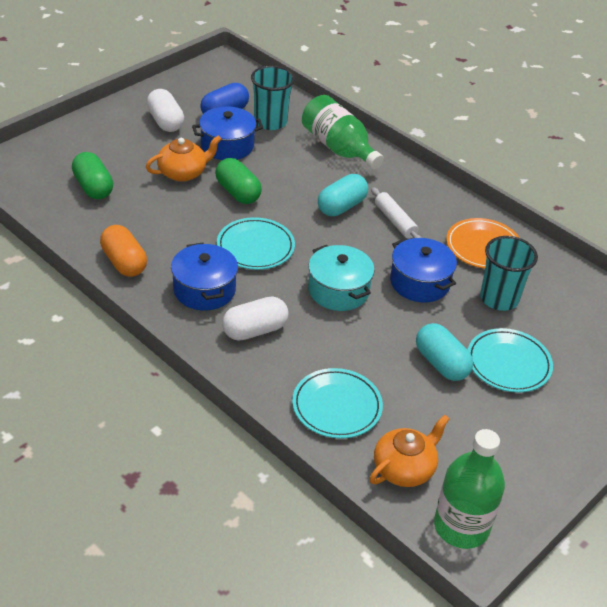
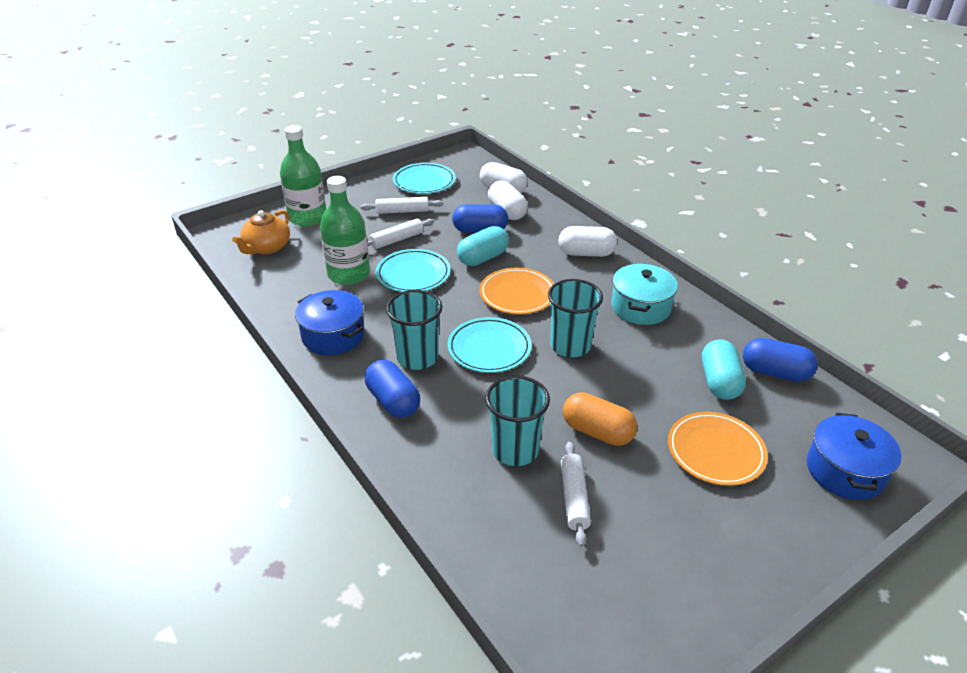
blue capsule: [200,83,249,114] = 1 -> [365,360,420,418] [452,204,508,233] [743,338,818,382] = 3
blue pot: [171,242,238,311] [192,106,263,160] [390,238,457,303] = 3 -> [295,290,364,355] [807,412,902,500] = 2
green capsule: [72,152,113,199] [215,158,262,204] = 2 -> none = 0
orange plate: [446,218,520,269] = 1 -> [479,268,554,315] [668,412,768,486] = 2
orange teapot: [146,135,222,182] [369,415,449,487] = 2 -> [232,210,290,254] = 1
turquoise cup: [251,65,295,130] [480,236,538,311] = 2 -> [386,290,442,370] [485,376,550,466] [548,279,603,357] = 3
white capsule: [147,89,184,132] [222,296,288,341] = 2 -> [480,162,528,193] [488,181,528,220] [558,226,617,257] = 3
white rolling pin: [371,187,422,239] = 1 -> [360,197,443,214] [367,219,434,249] [561,442,591,547] = 3

